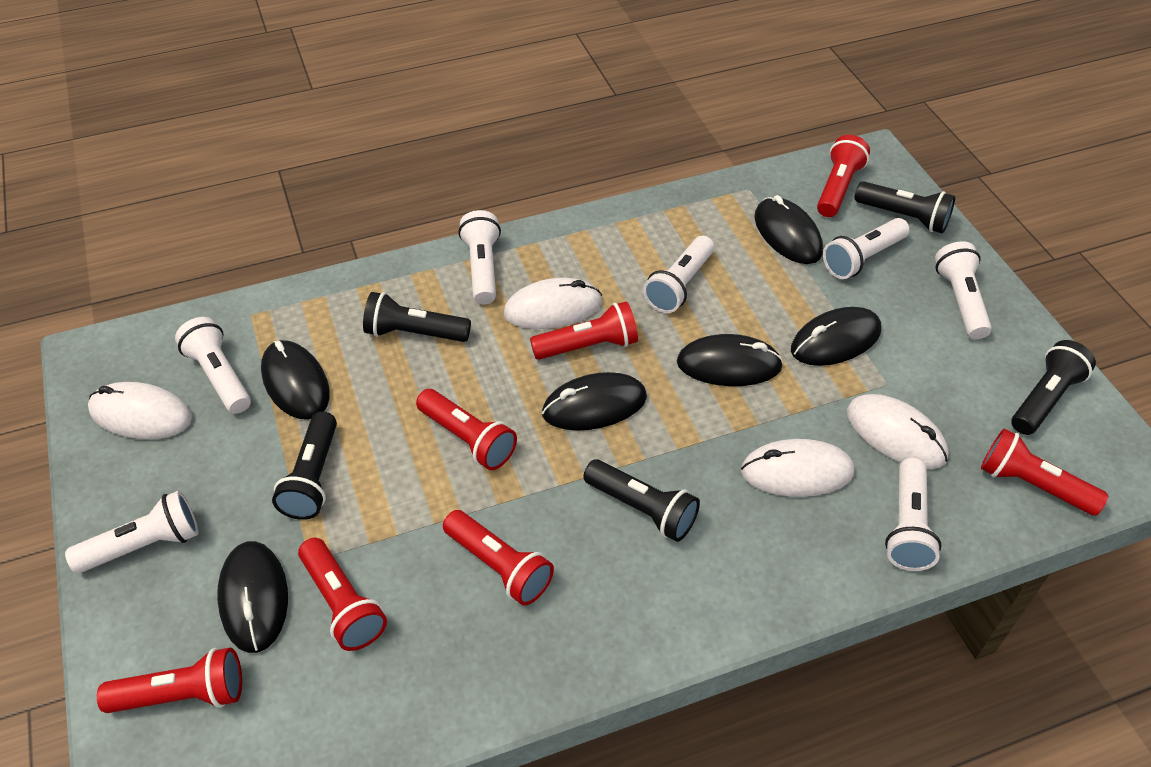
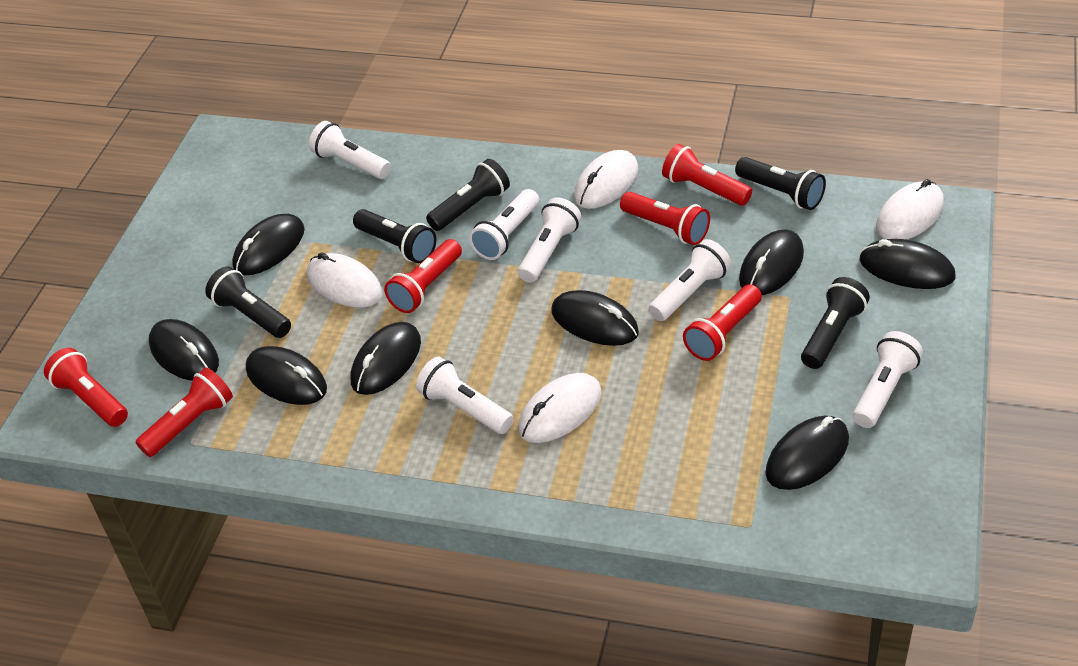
black mouse: [217,541,288,653] [261,340,330,420] [542,372,647,431] [677,334,783,386] [754,195,823,264] [791,307,881,366] = 6 -> [149,319,219,381] [232,214,305,275] [246,346,327,405] [351,322,421,395] [551,290,639,346] [739,229,804,295] [765,416,849,490] [860,239,955,289] = 8
red flashlight: [97,648,242,713] [298,538,387,651] [416,389,517,470] [443,510,554,606] [530,301,638,360] [817,135,870,217] [981,429,1108,516] = 7 -> [44,348,128,427] [136,367,233,457] [384,239,462,313] [620,192,710,245] [662,144,752,206] [683,284,762,361] = 6
white flashlight: [65,491,199,573] [175,317,251,414] [458,210,501,304] [643,236,714,313] [823,218,910,279] [885,458,942,571] [935,241,992,339] = 7 -> [309,121,391,179] [416,357,514,434] [469,189,539,260] [518,198,581,283] [648,239,731,321] [853,331,923,428] = 6

